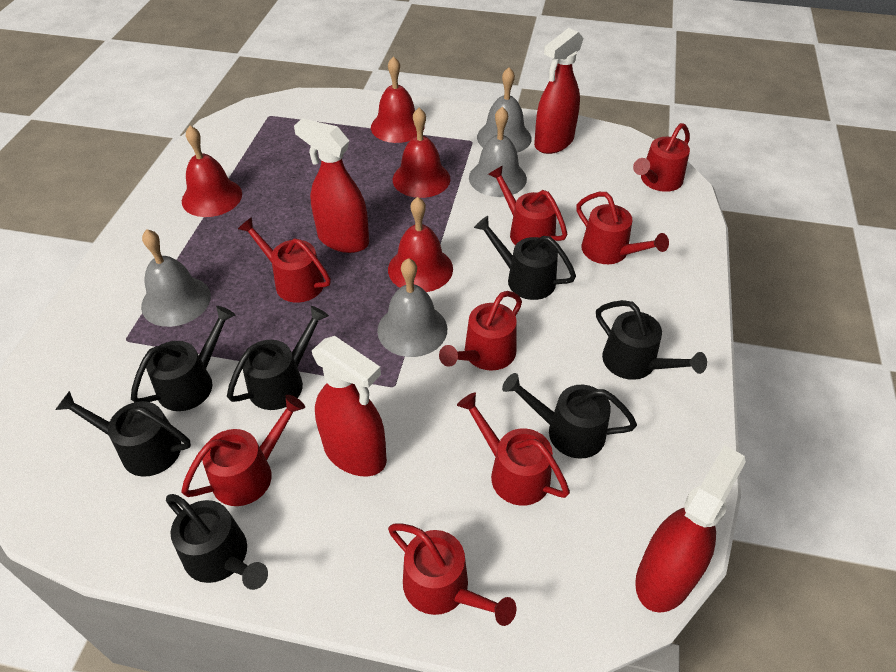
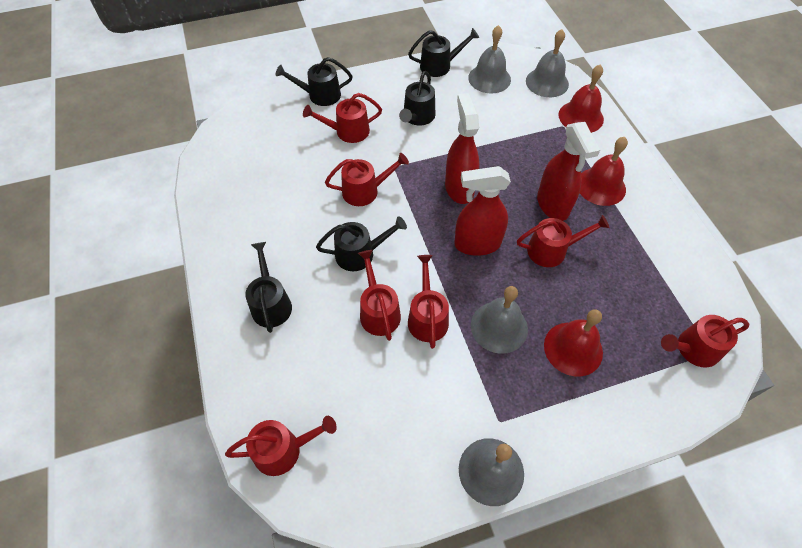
black watering can: [55,391,191,477] [131,306,235,411] [166,494,268,590] [227,306,329,410] [474,216,576,300] [502,373,637,459] [596,300,707,380] = 7 -> [245,242,292,333] [275,57,353,106] [316,216,407,271] [399,71,435,125] [408,28,479,77] = 5
red bell: [182,126,242,217] [371,56,425,143] [388,197,453,292] [393,108,450,198] = 4 -> [544,309,603,377] [558,64,604,133] [580,137,628,206] = 3
red spray bottle: [294,119,369,253] [312,336,387,477] [534,28,584,154] [635,445,746,613] = 4 -> [445,93,479,204] [454,166,511,256] [537,122,600,221] = 3
red watering can: [181,395,305,506] [238,217,331,303] [388,523,516,626] [439,291,522,371] [457,393,570,506] [488,166,567,245] [576,192,669,264] [633,123,690,192] = 8 -> [225,416,337,476] [303,93,382,143] [325,153,409,206] [358,250,401,341] [408,255,449,349] [517,215,610,267] [661,315,749,368] = 7

